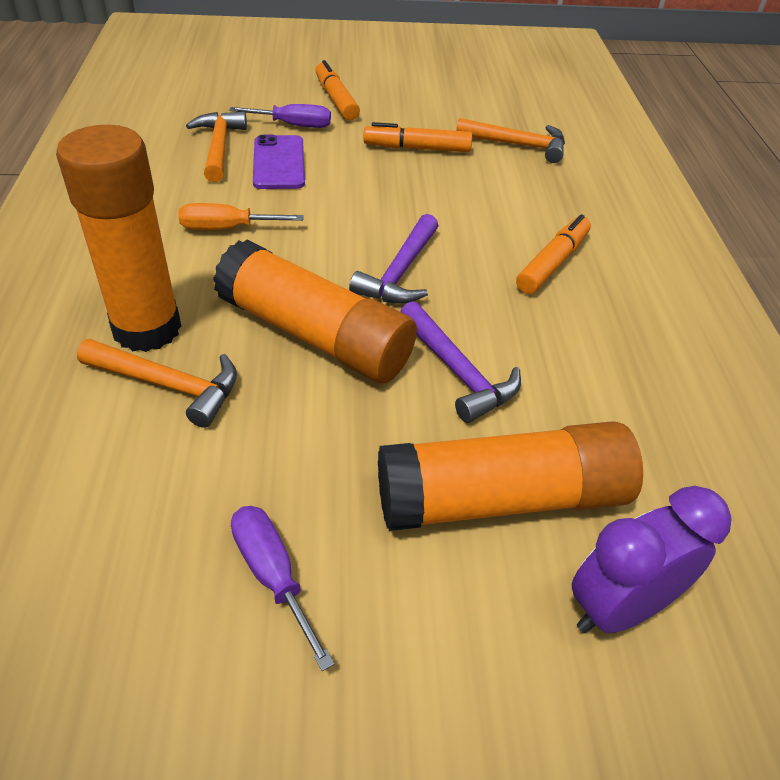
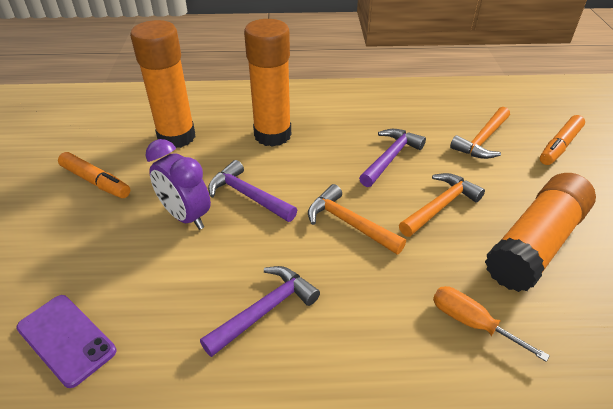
orange marker: [316,60,360,120] [363,122,472,152] [516,215,591,294] = 3 -> [58,152,131,198] [540,115,585,165] = 2
purple hammer: [349,214,439,304] [400,301,521,423] = 2 -> [200,266,320,357] [208,160,297,222] [359,129,426,187] = 3
purple screwdriver: [229,104,331,128] [231,506,335,671] = 2 -> none = 0

